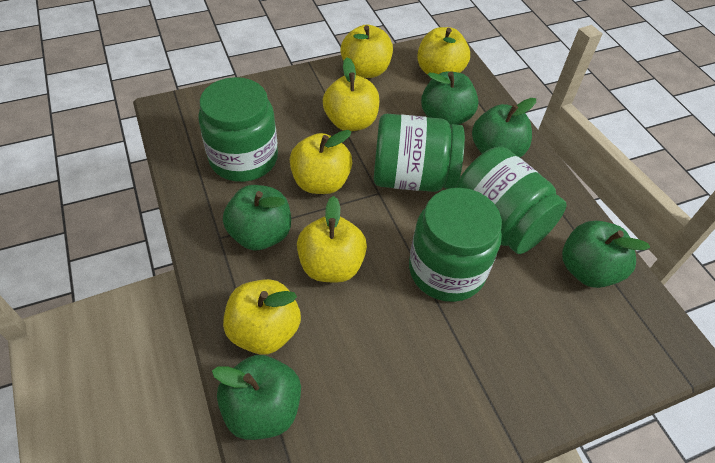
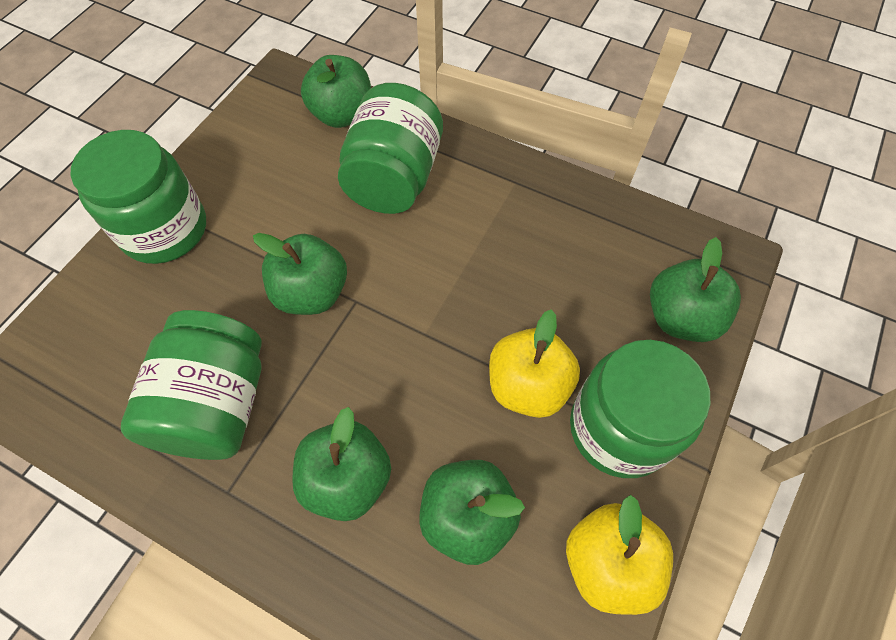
yellow apple: [223,279,301,355] [290,130,352,194] [297,196,367,283] [323,57,380,131] [341,24,393,78] [417,27,470,75] = 6 -> [489,309,580,418] [566,495,673,615] = 2

